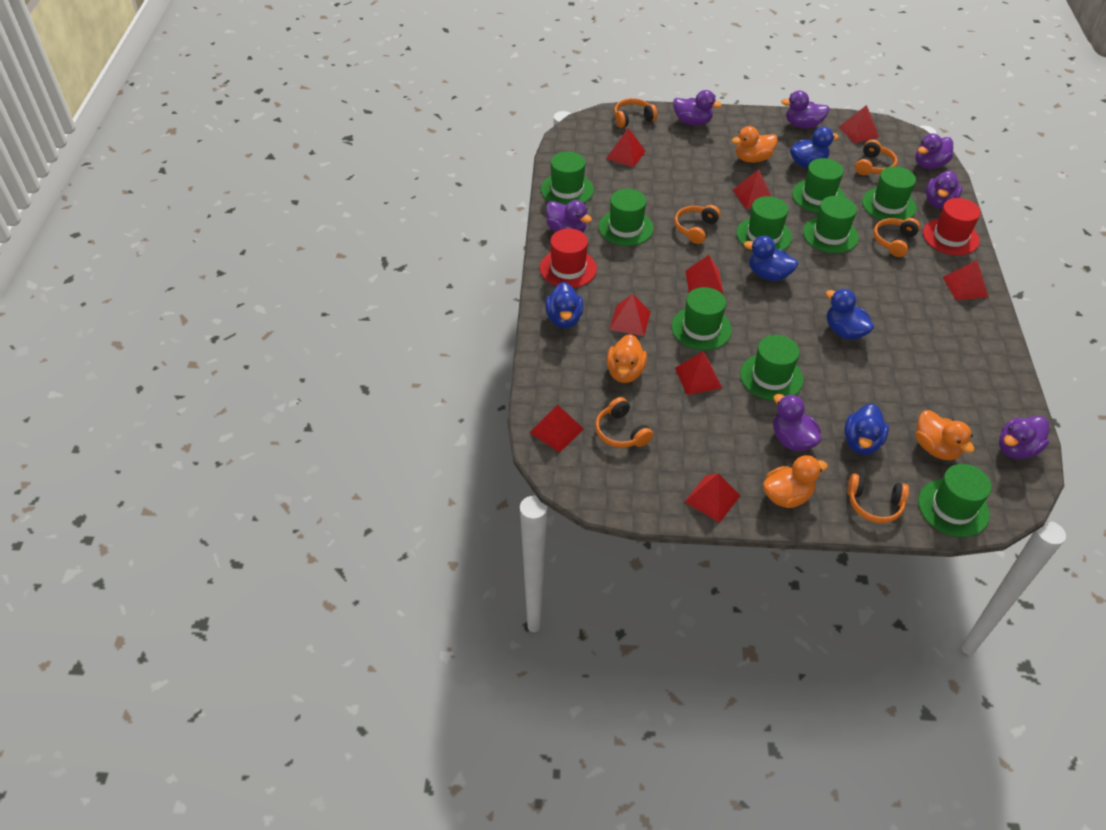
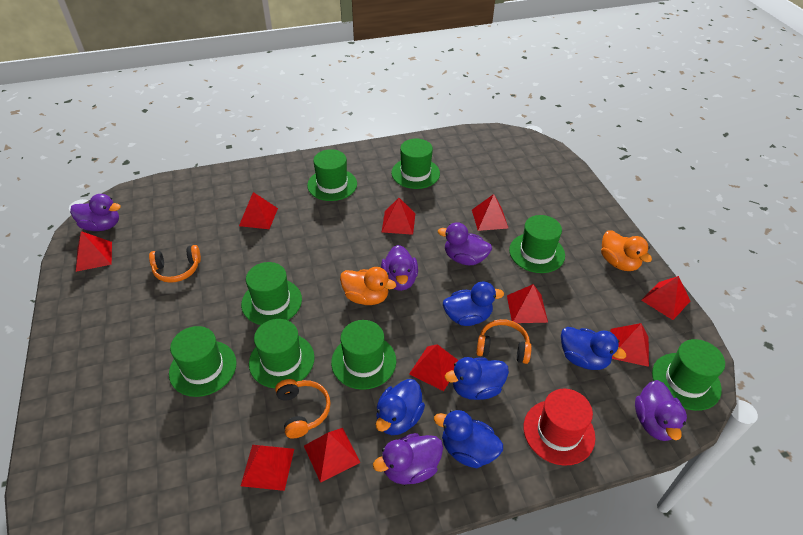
green hat: [541,151,594,205] [599,189,654,246] [671,287,732,350] [736,196,792,250] [740,335,803,401] [792,158,846,213] [803,196,859,253] [862,166,917,220] [918,464,992,537] = 9 -> [169,326,237,397] [241,262,302,325] [249,319,315,388] [307,149,357,201] [331,320,396,390] [391,138,440,189] [509,215,565,273] [652,339,725,411] = 8
orange duck: [607,334,647,383] [732,126,778,163] [763,455,828,508] [916,410,974,460] = 4 -> [340,267,396,305] [601,230,652,271] = 2
orange headphones: [595,397,653,448] [614,98,657,128] [674,205,720,244] [847,473,909,523] [855,139,898,175] [873,218,920,257] = 6 -> [149,245,201,283] [275,379,331,438] [476,319,532,364] = 3
purple duck: [546,200,592,232] [673,90,722,126] [773,394,821,451] [781,91,830,129] [915,133,953,169] [926,170,962,209] [999,416,1049,459] = 7 -> [70,194,121,231] [373,433,443,485] [381,245,418,291] [438,222,492,265] [635,380,687,441] = 5
red hat: [540,228,597,288] [923,198,981,255] = 2 -> [523,389,595,466] = 1
red pyramid: [530,404,584,453] [606,128,646,167] [609,294,651,336] [675,351,722,395] [685,473,740,523] [686,255,723,294] [732,169,772,209] [839,105,879,143] [943,260,988,300] = 9 -> [76,231,112,272] [239,192,278,229] [241,445,294,491] [304,428,361,483] [382,198,415,235] [409,344,459,391] [472,194,508,231] [507,284,548,323] [611,323,649,367] [641,276,690,320] = 10

